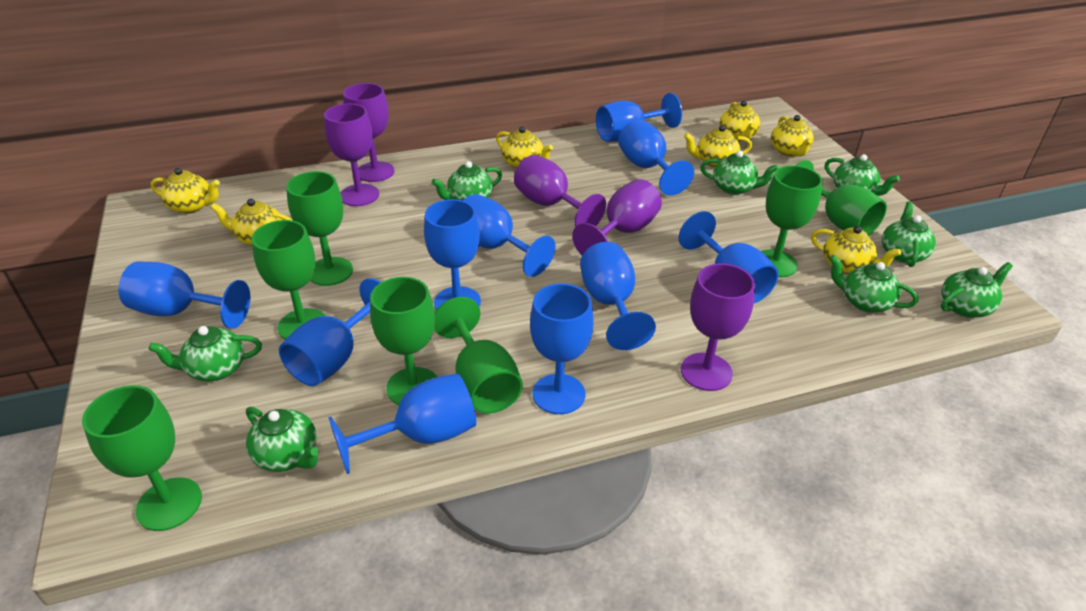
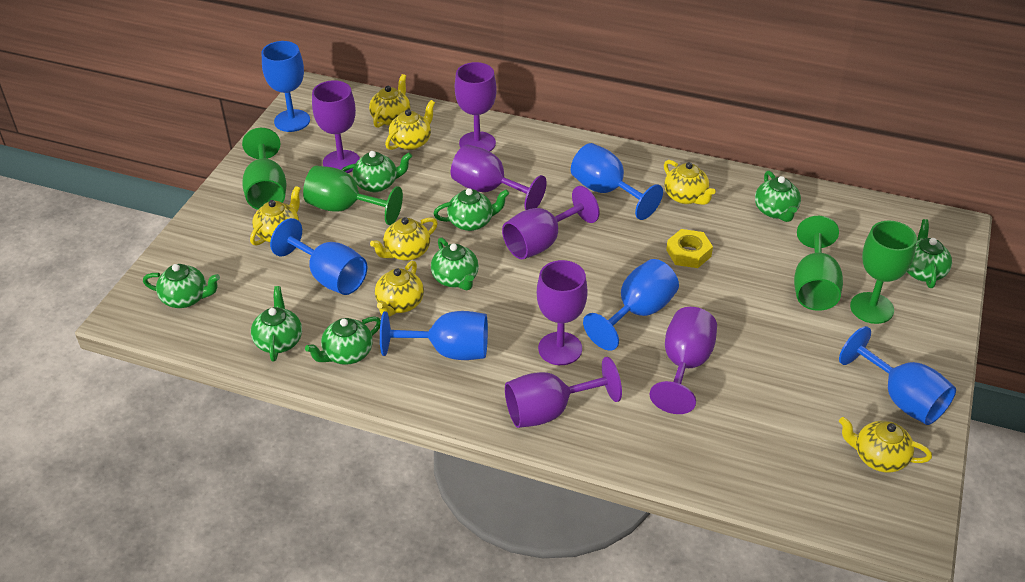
blue goblet: [119,261,250,329] [279,278,381,386] [329,373,476,474] [424,199,481,310] [463,194,555,277] [530,283,593,414] [580,242,656,350] [596,93,682,142] [618,119,694,195] [678,211,779,303] = 10 -> [262,41,310,132] [270,218,367,295] [380,311,488,360] [571,143,663,220] [583,259,679,351] [839,326,956,425] = 6
green goblet: [82,385,202,531] [251,220,326,340] [286,171,353,286] [370,277,437,405] [434,297,523,414] [761,165,823,277] [795,160,887,236] = 7 -> [242,128,286,210] [303,166,403,225] [794,216,843,311] [850,221,917,324] = 4
purple goblet: [324,103,379,206] [343,83,394,182] [514,155,606,227] [572,179,662,255] [681,263,755,391] = 5 -> [312,80,360,173] [451,145,547,210] [455,62,497,151] [502,186,600,259] [505,357,622,428] [537,260,588,365] [650,307,717,414] = 7
yellow nut: none = 0 -> [666,229,713,268] = 1

